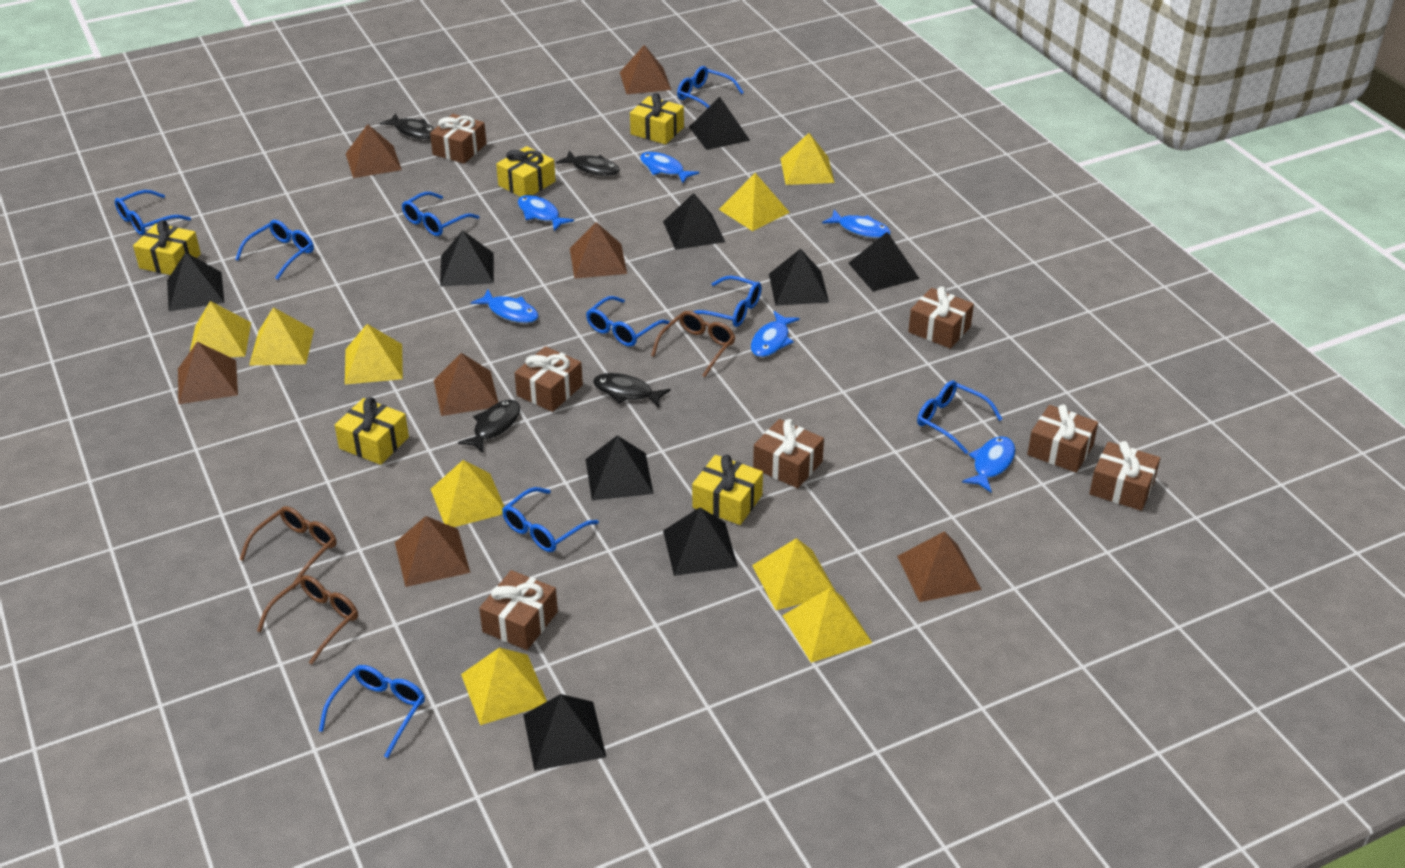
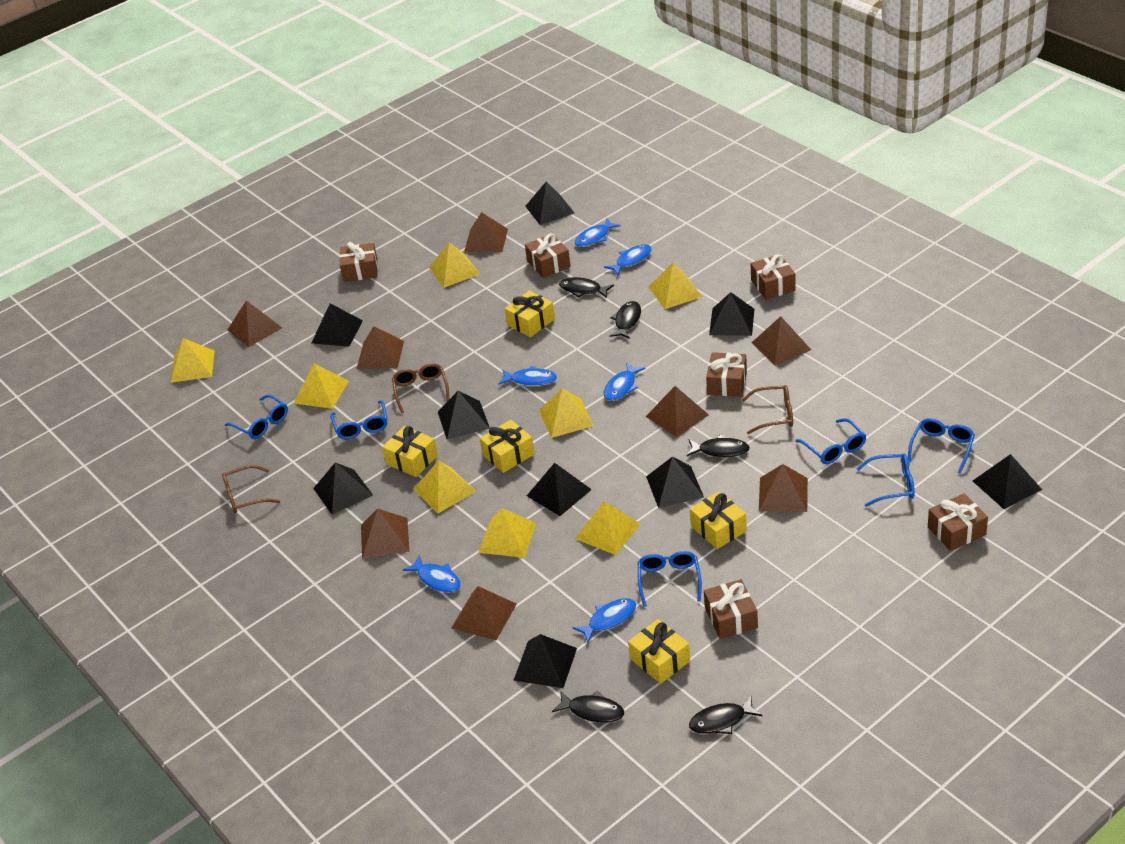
black fish: [379,113,434,139] [458,400,520,453] [556,151,620,176] [593,373,671,408] = 4 -> [552,691,624,723] [559,277,614,298] [609,301,641,339] [687,435,750,457] [689,695,762,734] = 5
blue glasses: [115,190,191,235] [235,220,314,280] [319,665,425,758] [402,192,479,236] [502,487,599,552] [586,296,670,347] [677,66,744,108] [693,276,762,327] [917,381,1002,454] = 9 -> [225,395,288,439] [330,400,387,439] [638,551,702,607] [795,418,866,464] [856,453,915,507] [908,418,975,474] = 6
brown gift: [430,114,487,164] [479,570,558,650] [515,346,583,412] [753,419,824,488] [908,287,974,349] [1027,404,1098,473] [1089,441,1160,511] = 7 -> [340,242,378,282] [525,233,571,278] [704,579,758,639] [706,352,747,397] [751,254,796,300] [928,493,988,551] = 6
brown pyramid: [178,342,238,404] [346,124,402,178] [395,516,470,587] [434,353,498,416] [570,222,627,279] [620,45,671,94] [897,531,982,602] = 7 -> [227,301,282,347] [357,326,404,369] [361,508,409,559] [451,586,517,640] [464,212,508,253] [646,386,709,437] [752,316,811,366] [759,464,808,512] = 8
yellow pyramid: [190,301,251,357] [249,307,314,365] [345,324,403,385] [431,460,504,527] [461,648,547,725] [719,173,790,231] [752,538,835,610] [780,133,835,185] [782,588,872,663] = 9 -> [171,338,215,383] [294,363,349,409] [414,461,477,513] [429,242,480,288] [478,508,536,558] [539,388,594,438] [575,501,640,555] [649,263,702,309] = 8

